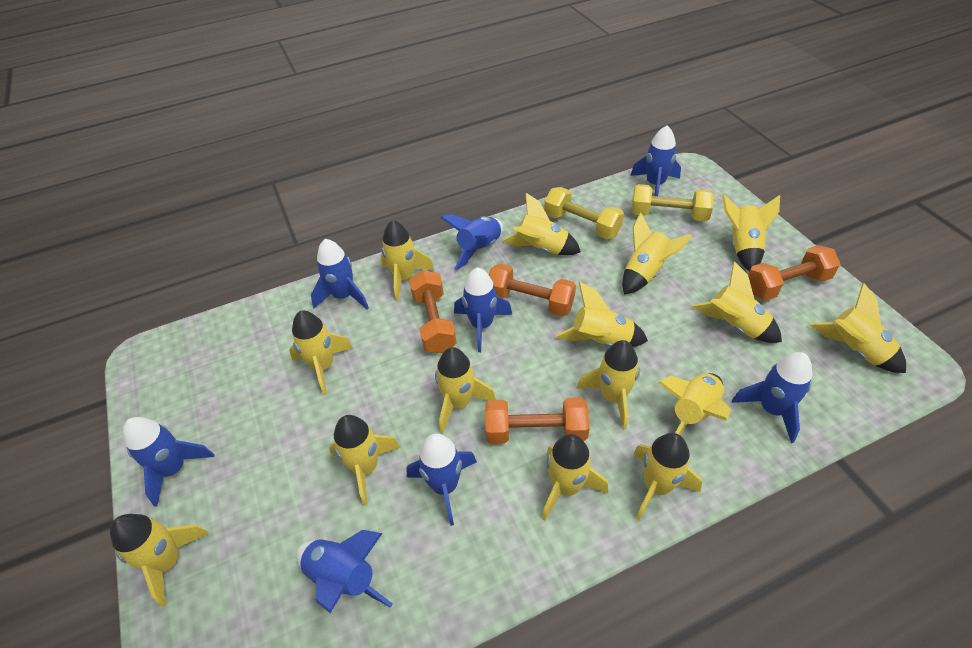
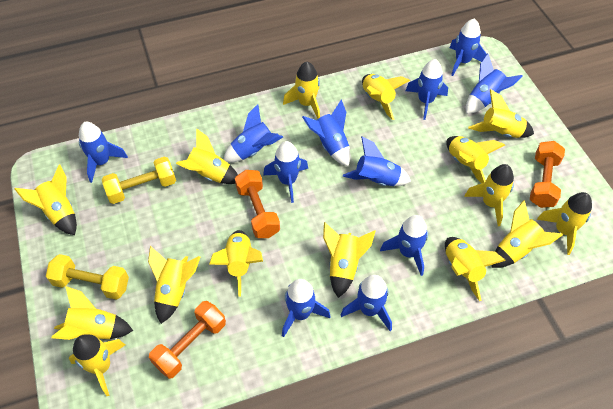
blue rocket: [123,417,215,507] [296,530,393,613] [311,239,369,309] [406,433,477,526] [440,214,503,270] [454,268,512,352] [630,125,681,196] [732,352,812,443] = 8 -> [79,122,128,183] [224,104,283,163] [263,141,308,203] [282,279,330,337] [302,100,351,167] [341,275,392,331] [343,136,411,186] [380,215,428,276] [406,59,448,120] [449,19,487,76] [466,53,523,114] = 11
orange dumbbell: [409,270,457,353] [485,397,590,444] [489,263,576,317] [748,245,840,300] = 4 -> [149,301,226,379] [235,170,280,238] [530,141,565,208] = 3

